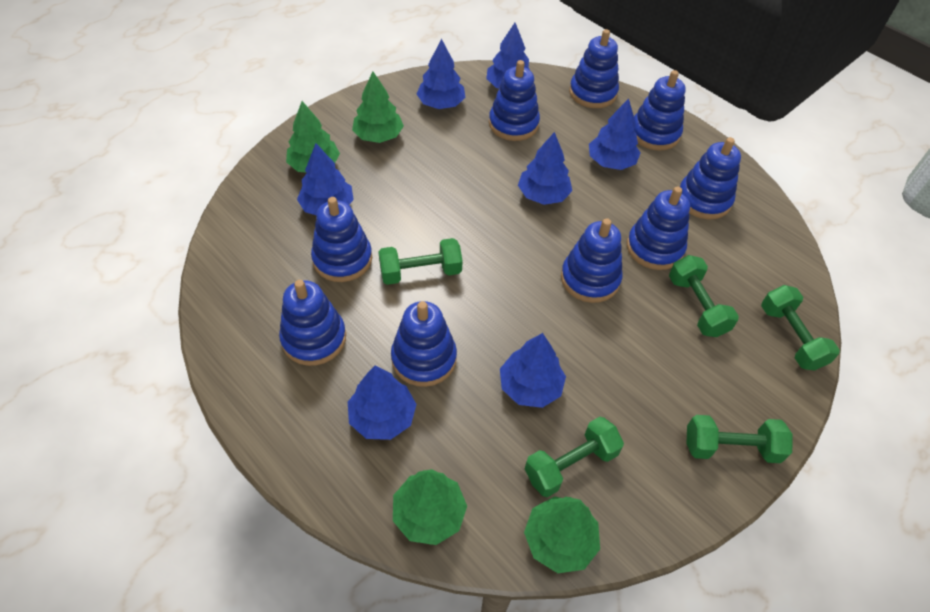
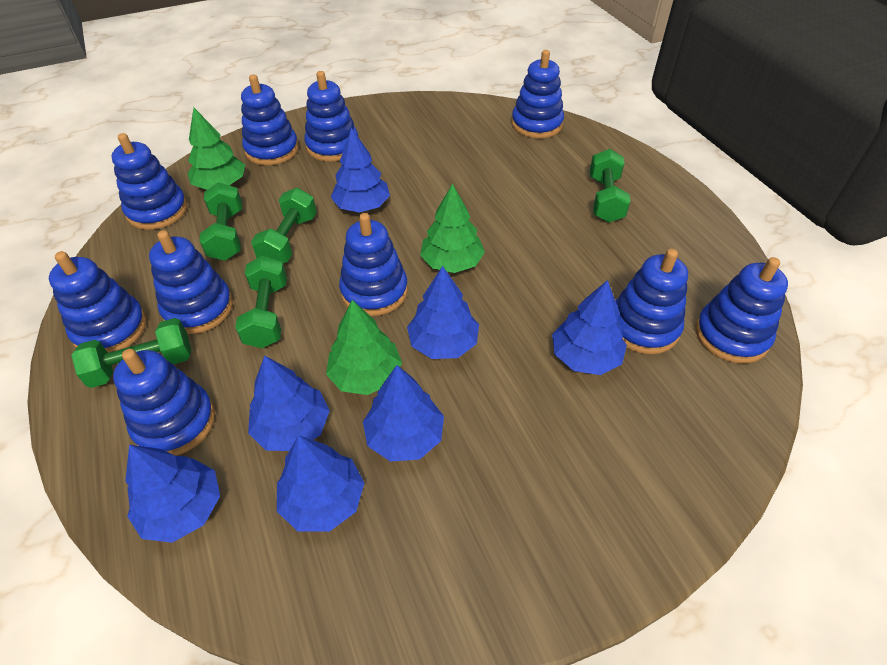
blue stacking toy: [279,280,346,366] [311,197,372,282] [391,301,457,387] [489,60,540,141] [561,218,622,303] [569,29,619,108] [627,187,690,270] [634,70,686,151] [680,137,741,219] = 9 -> [49,251,146,353] [111,133,187,230] [113,349,215,456] [149,230,233,334] [241,75,299,165] [304,71,358,162] [339,213,408,316] [512,50,564,138] [615,249,688,354] [695,257,788,363] = 10
green tree: [286,101,340,173] [352,72,404,143] [393,469,467,545] [524,496,600,573] = 4 -> [187,107,245,190] [326,300,402,395] [420,183,485,273] = 3

